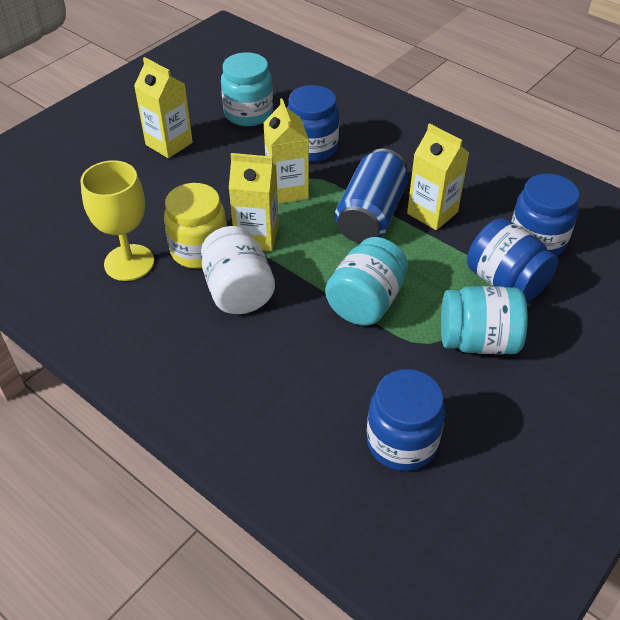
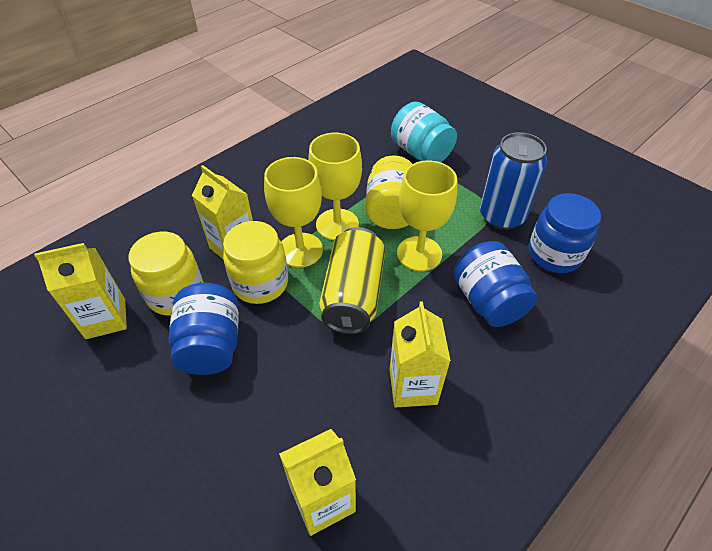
blue jar: [287,85,339,162] [367,369,445,471] [467,218,558,302] [511,174,580,256] = 4 -> [169,283,239,375] [454,241,537,327] [529,193,601,273] = 3
turquoise jar: [221,52,273,126] [325,237,408,326] [441,286,528,354] = 3 -> [391,102,457,162] = 1
white jar: [201,226,275,314] = 1 -> none = 0
yellow can: none = 0 -> [319,227,385,334] = 1
yellow goblet: [80,160,154,281] = 1 -> [264,157,323,268] [308,132,362,240] [397,160,457,271] = 3
yellow jar: [164,183,227,269] = 1 -> [129,232,204,315] [223,221,288,304] [366,155,412,229] = 3

